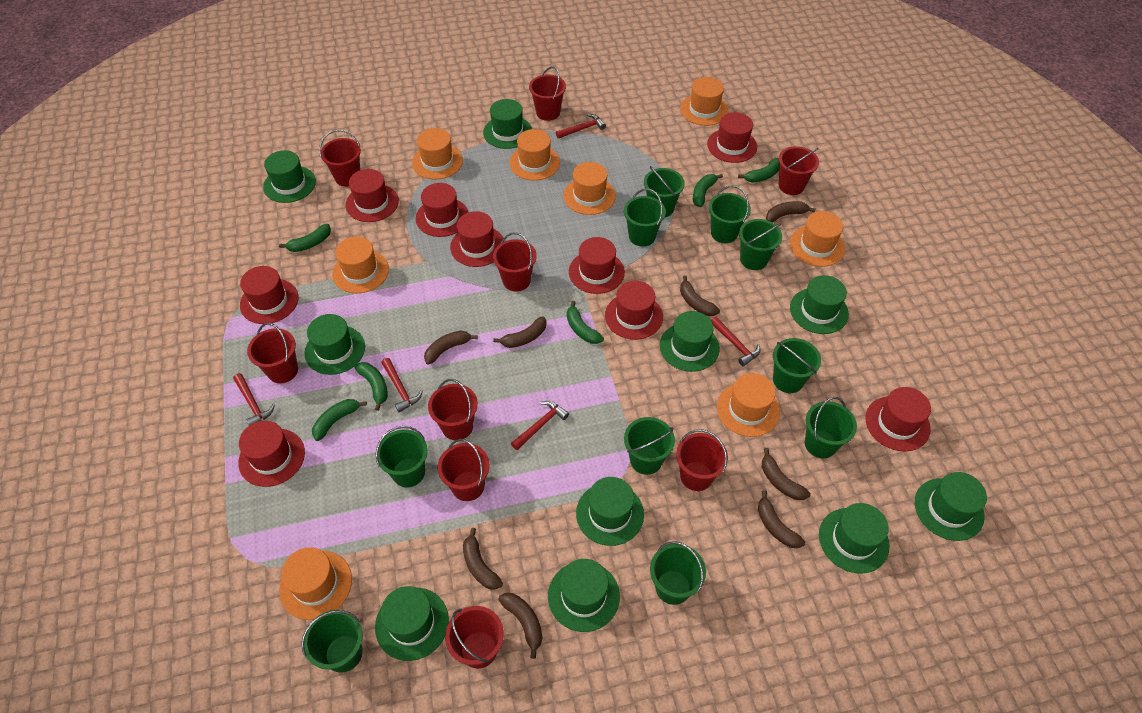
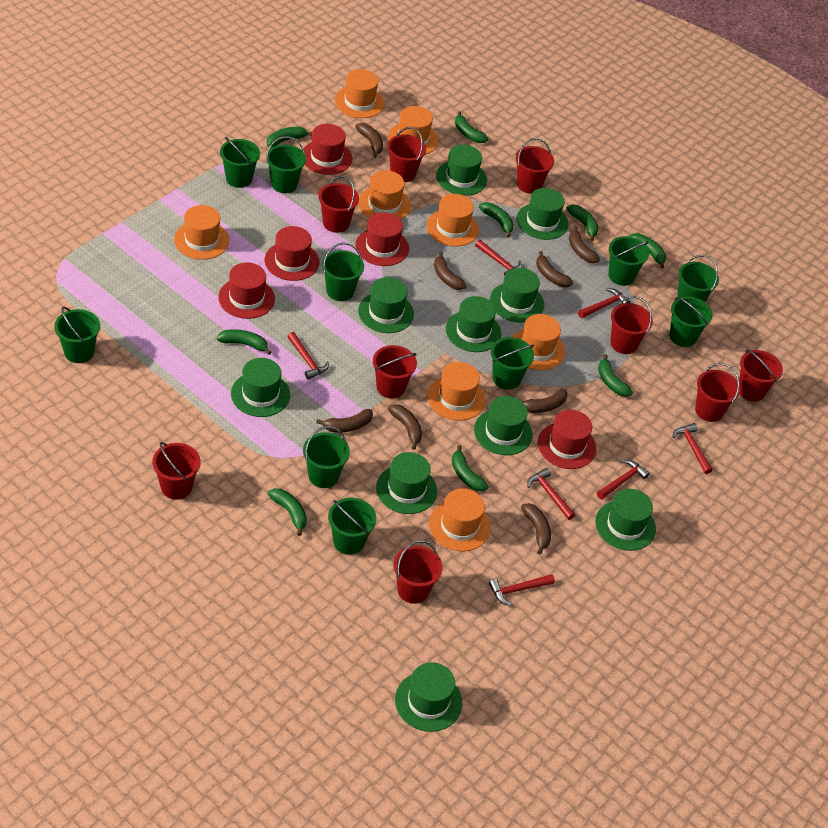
green banana: [279,224,331,252] [312,399,367,441] [354,362,388,411] [567,301,604,344] [693,174,723,207] [738,158,780,183] = 6 -> [217,329,272,355] [267,127,312,147] [268,488,307,536] [452,445,489,491] [455,111,489,143] [479,202,514,238] [566,204,599,241] [598,354,633,397] [629,233,666,269] = 9
red hammer: [233,373,275,426] [381,358,423,412] [511,401,569,450] [556,114,606,139] [711,317,760,366] = 5 -> [287,332,329,380] [475,240,522,276] [489,574,555,606] [528,468,575,520] [578,288,630,318] [597,460,650,499] [672,423,713,474] = 7
red hat: [238,421,305,487] [240,266,299,324] [346,169,399,222] [416,183,469,237] [450,211,505,267] [569,237,625,294] [605,281,663,340] [707,112,757,163] [865,387,931,451] = 9 -> [218,263,275,319] [264,226,319,281] [304,124,352,175] [355,212,409,266] [538,410,596,469] = 5

